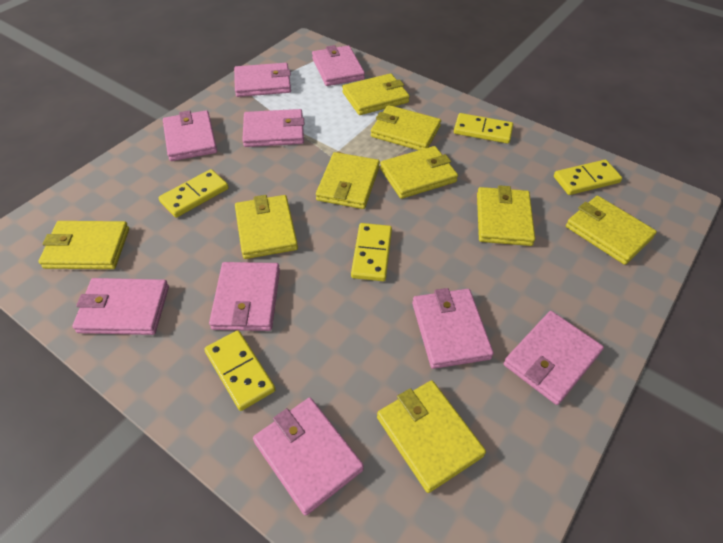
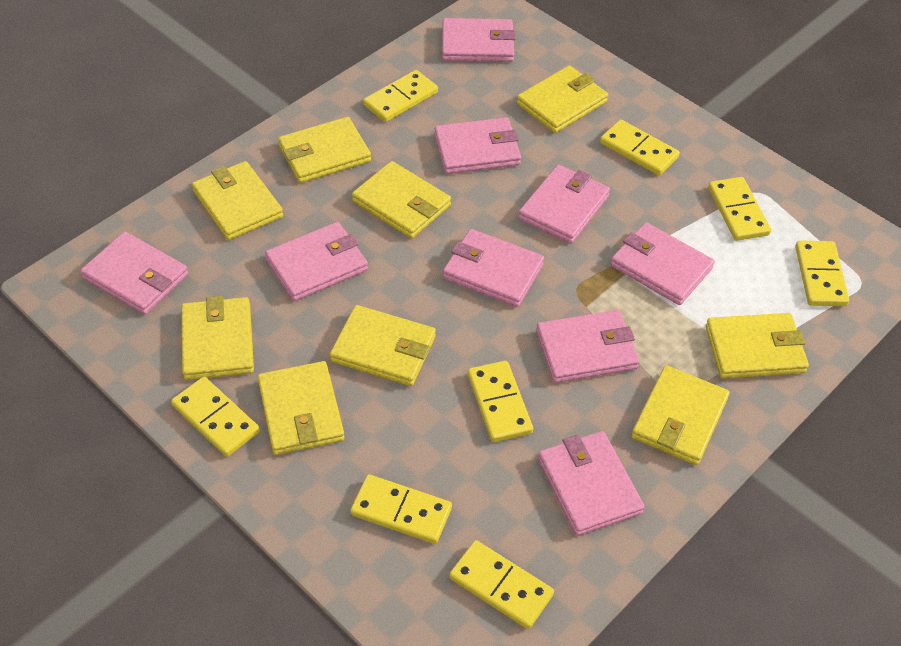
yellow domino: [158,169,229,218] [204,330,276,411] [351,223,392,281] [454,113,513,144] [554,160,622,195] = 5 -> [171,377,260,457] [350,474,452,544] [363,70,438,122] [449,540,554,629] [468,361,533,442] [600,120,680,175] [708,177,771,241] [795,241,849,306] = 8

